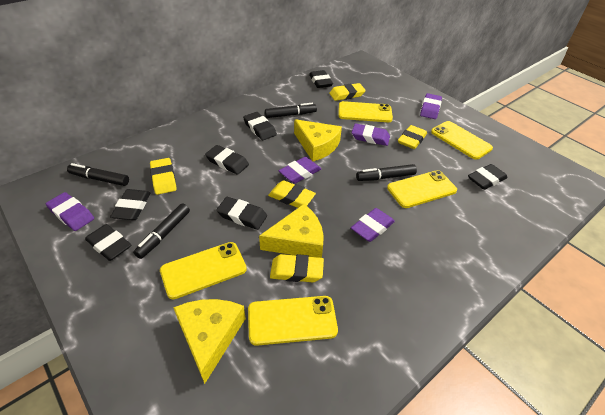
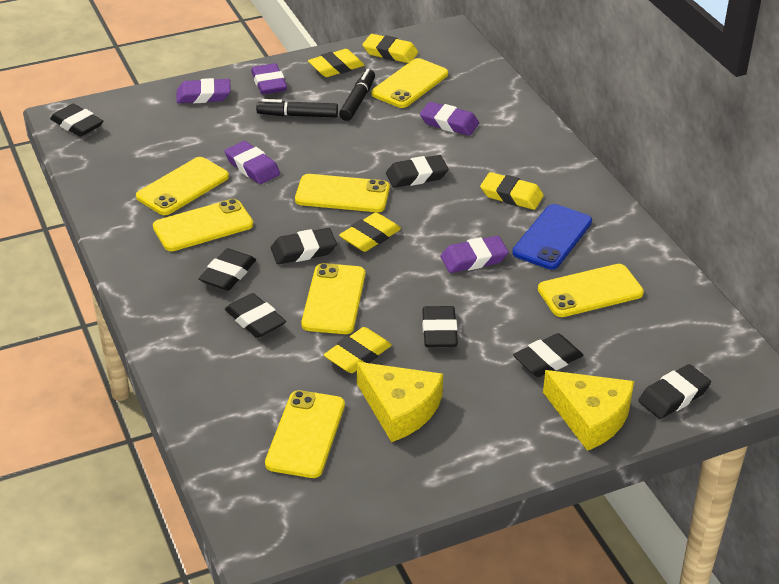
black eraser: [85,224,131,261] [110,189,150,220] [205,145,249,175] [216,197,267,230] [243,112,277,140] [309,70,333,88] [468,164,507,190] = 7 -> [50,104,103,137] [199,248,256,291] [225,293,286,338] [271,228,337,264] [386,155,449,188] [422,306,458,347] [513,333,583,377] [638,364,711,419] = 8
black marker: [67,163,129,186] [133,203,190,259] [265,103,317,118] [356,164,417,181] = 4 -> [256,99,338,117] [339,69,375,121] = 2
blue phone: none = 0 -> [512,204,592,270] = 1
yellow cheese: [173,299,246,384] [259,204,324,258] [294,119,342,161] = 3 -> [357,362,443,442] [543,370,634,451] = 2
yellow phone: [160,242,247,299] [248,296,338,346] [338,101,393,122] [387,170,457,208] [431,121,493,160] = 5 -> [136,157,229,215] [153,199,253,251] [265,390,345,478] [295,174,390,212] [301,263,365,334] [371,58,448,108] [538,264,644,317] = 7

